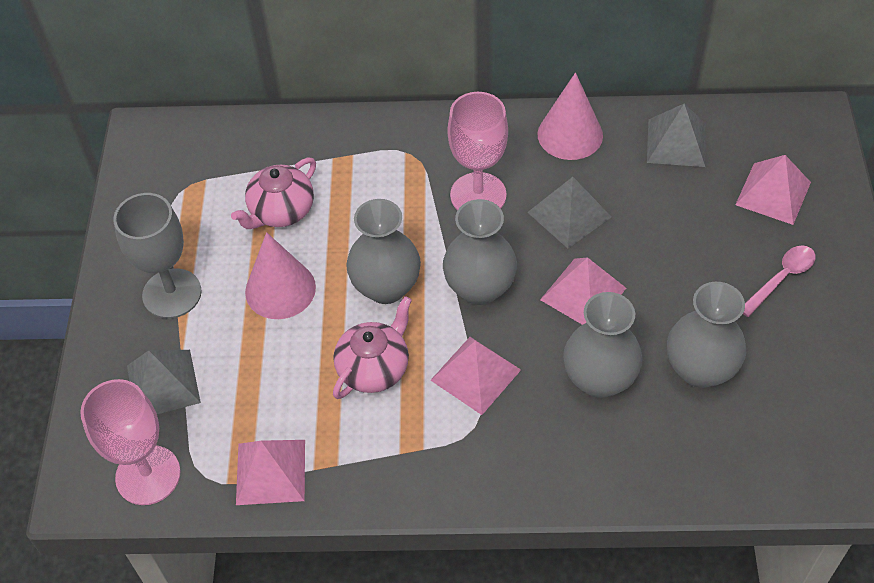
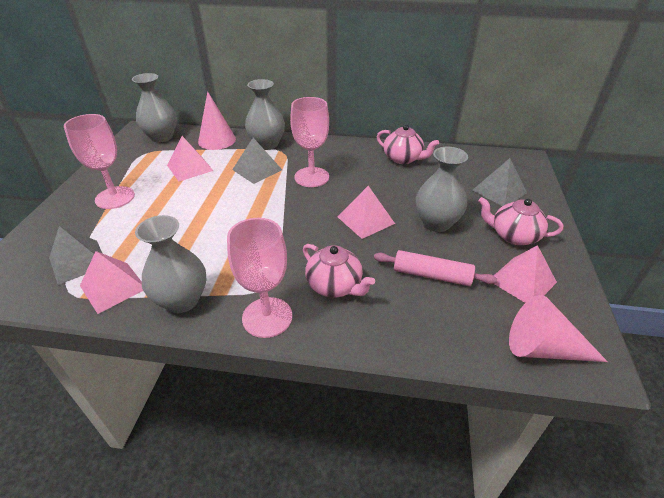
grey goblet: [113,193,202,318] = 1 -> none = 0
pink goblet: [80,379,181,505] [447,92,508,210] = 2 -> [64,114,135,209] [227,218,292,338] [290,97,329,187] = 3
pink rolling pin: none = 0 -> [374,250,497,286] = 1
pink spoon: [743,245,816,317] = 1 -> none = 0
pink teapot: [231,157,316,229] [333,296,412,399] = 2 -> [303,244,375,298] [376,125,439,164] [478,197,563,245] = 3

